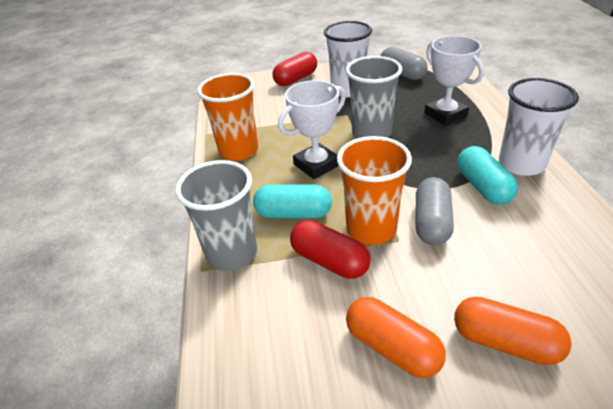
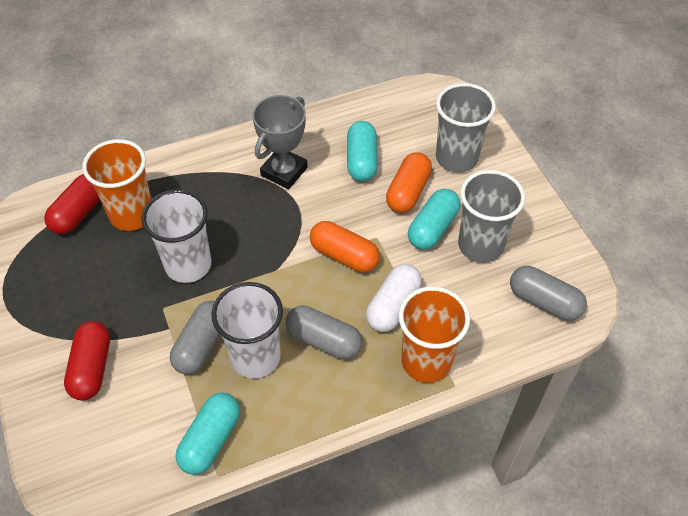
grey capsule: [381,47,428,80] [416,177,454,245] = 2 -> [170,301,221,375] [285,305,362,359] [510,266,587,321] = 3
grey trophy: none = 0 -> [252,95,308,189] = 1
turquoise capsule: [253,184,332,218] [457,146,518,205] = 2 -> [176,393,240,475] [347,121,378,182] [408,189,460,250] = 3
white capsule: none = 0 -> [366,264,422,332] = 1
white trophy: [278,80,346,179] [424,36,484,126] = 2 -> none = 0

